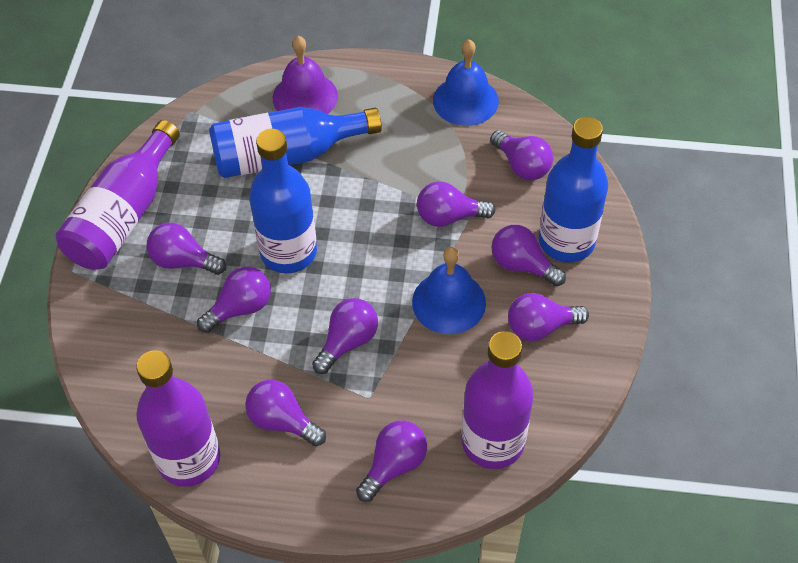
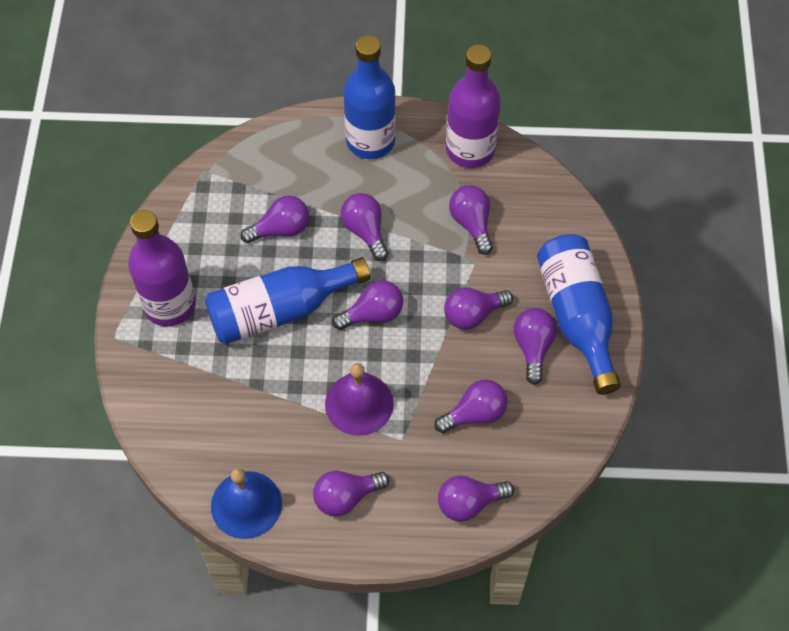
blue bell: [412,247,486,334] [433,39,499,126] = 2 -> [211,468,282,539] = 1
purple bottle: [56,120,180,270] [136,350,220,487] [461,331,534,469] = 3 -> [128,210,196,327] [446,45,501,168] = 2

